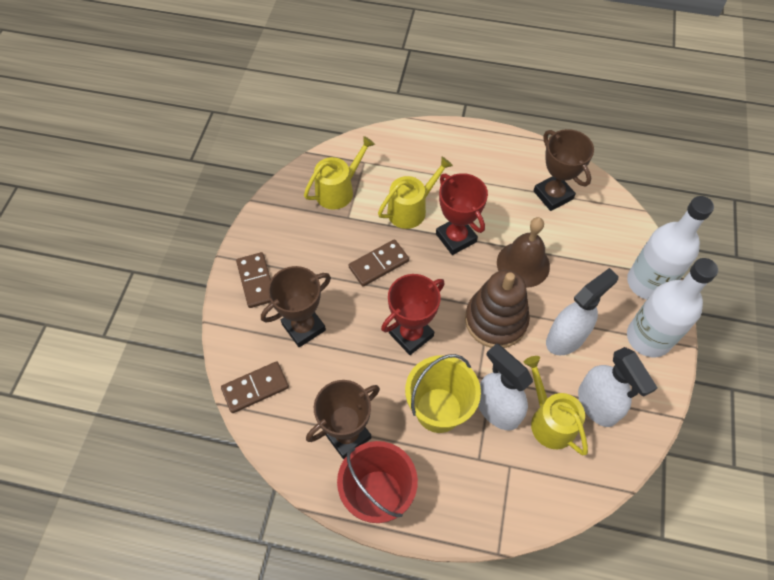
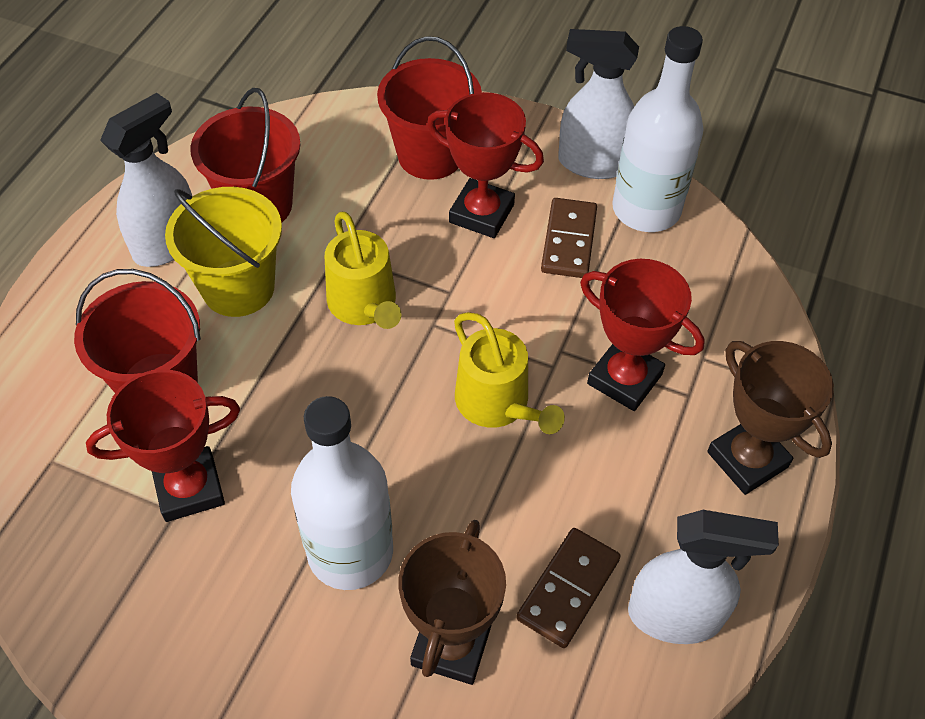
brown bell: [497,217,550,288] = 1 -> none = 0
brown domino: [221,361,289,413] [236,252,271,308] [349,239,409,287] = 3 -> [516,528,621,648] [541,198,597,278] = 2
brown stacking toy: [465,270,530,348] = 1 -> none = 0
brown trophy: [261,266,331,347] [306,380,380,459] [534,129,594,211] = 3 -> [399,520,506,685] [707,341,834,495] = 2
red bucket: [337,441,418,523] = 1 -> [74,269,201,393] [190,88,300,223] [377,36,482,180] = 3
red trophy: [381,274,445,355] [436,173,488,255] = 2 -> [86,369,240,522] [427,92,544,238] [580,259,705,411] = 3
yellow watering can: [304,136,375,210] [378,157,453,229] [524,356,588,455] = 3 -> [325,212,402,329] [454,312,565,434] = 2

